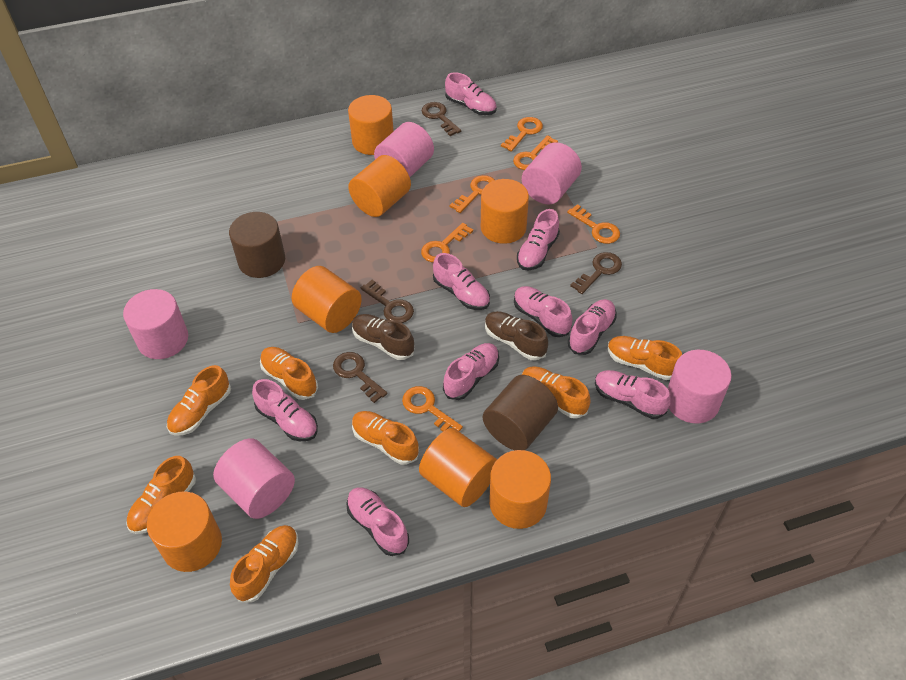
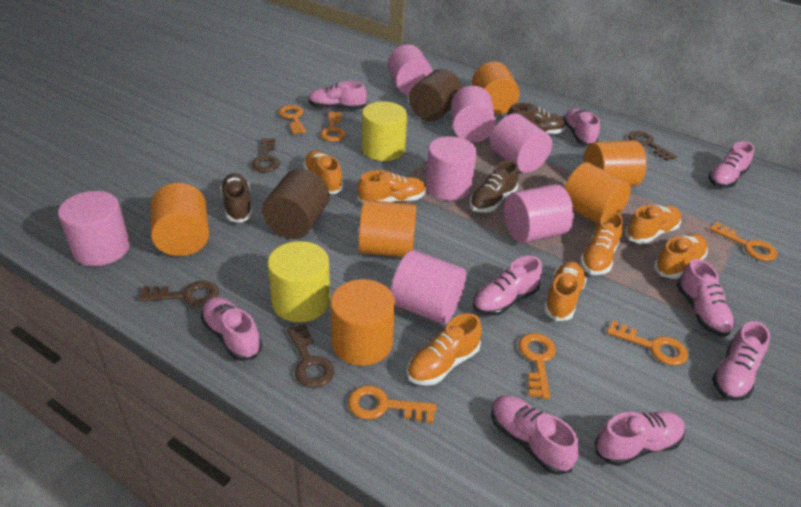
brown shoe: [352,314,415,360] [485,311,548,361] = 2 -> [220,173,252,223] [470,160,519,212] [507,103,566,135] = 3
orange cylinder: [147,492,222,572] [292,266,362,333] [348,95,394,155] [348,155,411,217] [419,428,497,507] [481,179,529,244] [489,450,551,529] = 7 -> [151,183,209,256] [330,279,395,366] [358,200,417,257] [472,62,520,115] [564,162,631,223] [583,140,647,187] = 6
pink cylinder: [123,289,188,359] [213,438,295,519] [374,122,434,177] [522,142,582,204] [668,350,731,424] = 5 -> [58,191,130,266] [388,44,433,96] [390,250,466,324] [425,136,477,201] [451,86,496,143] [490,114,552,173] [504,184,574,243] = 7
yellow cylinder: none = 0 -> [268,241,330,322] [362,101,407,161] = 2

